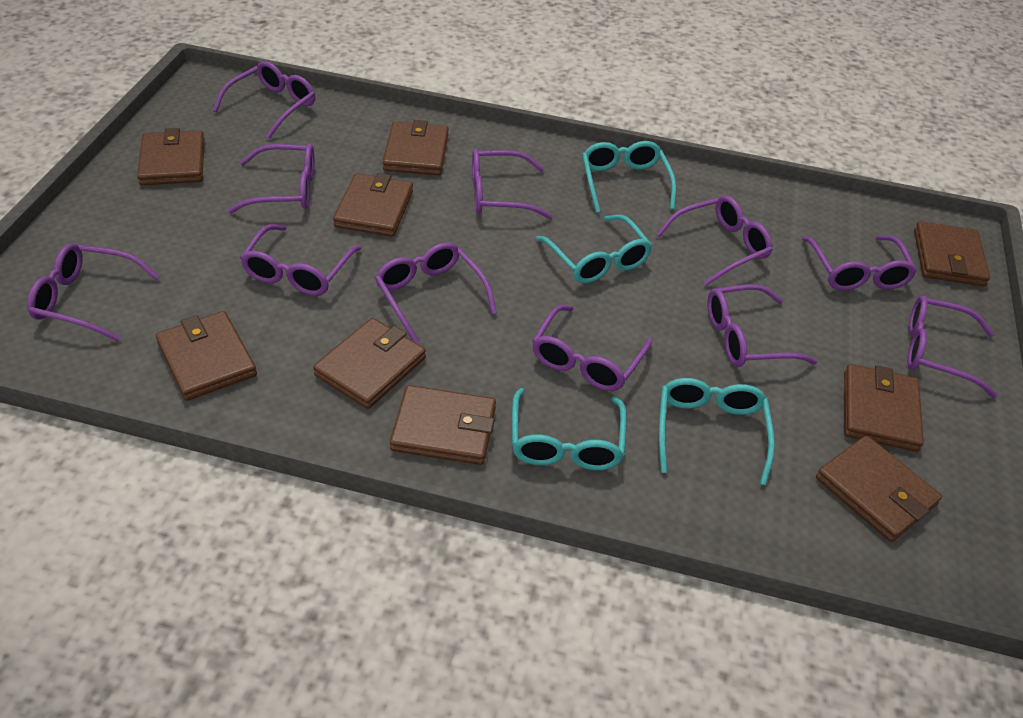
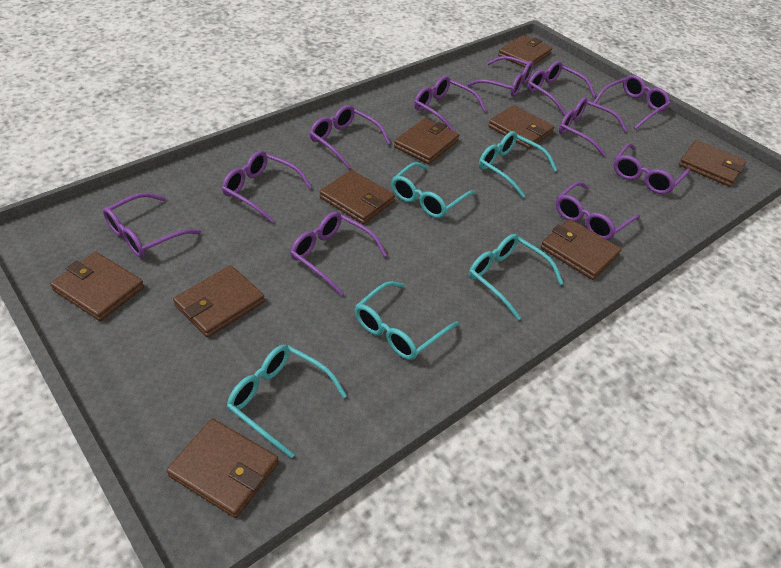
turquoise glasses: [512,388,627,470] [536,215,652,283] [582,141,676,213] [659,378,775,485] = 4 -> [227,344,347,458] [355,281,459,360] [391,162,476,218] [469,234,564,320] [479,131,557,198] = 5

